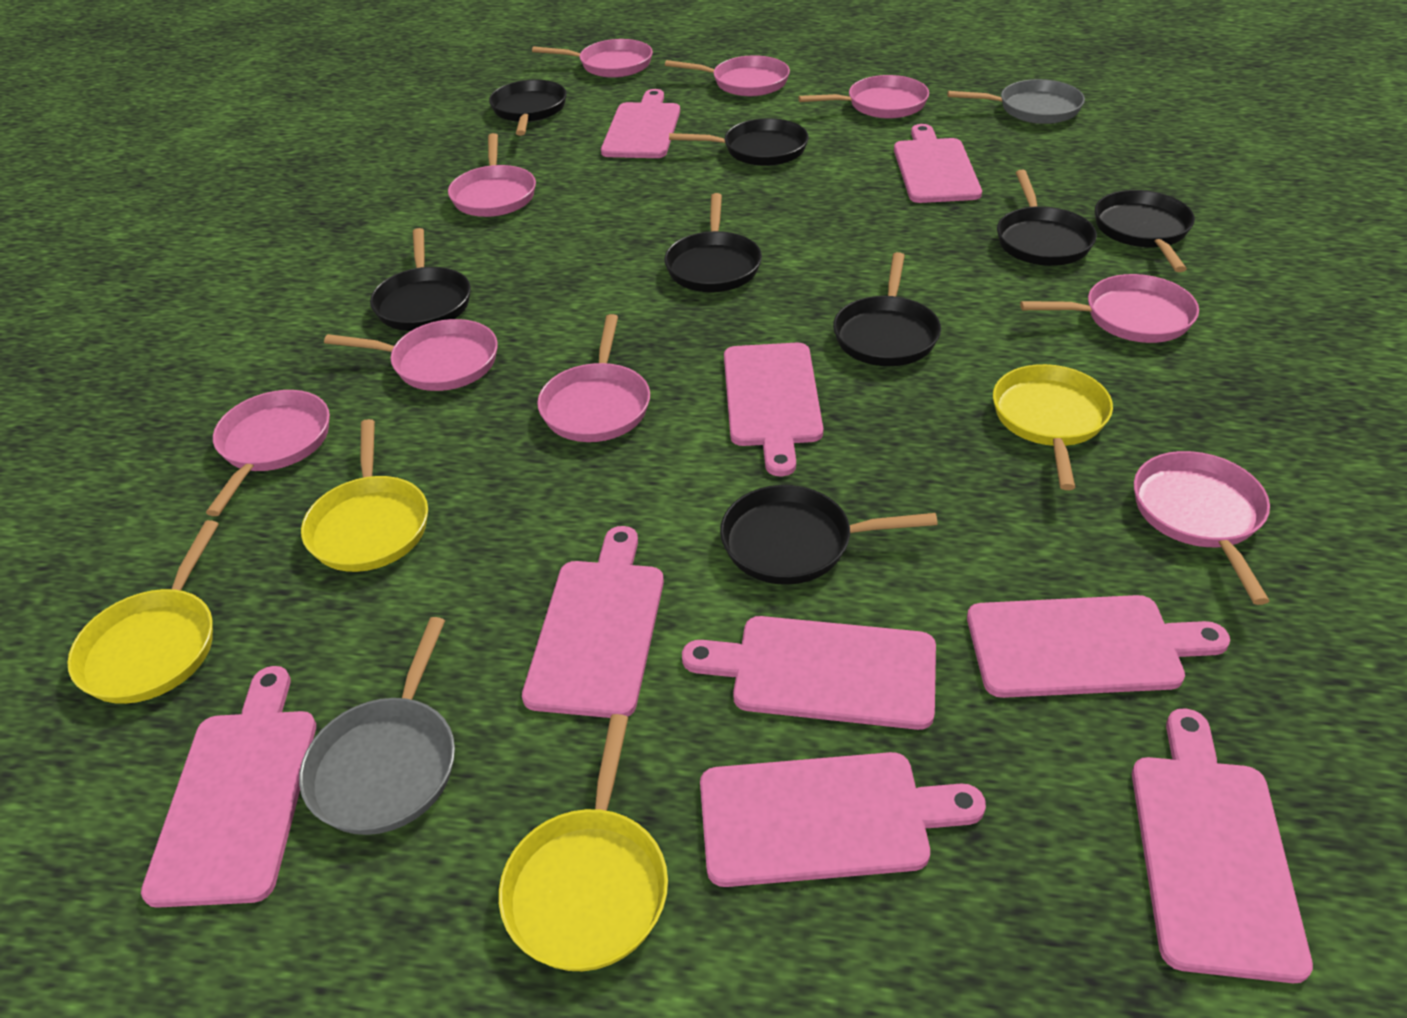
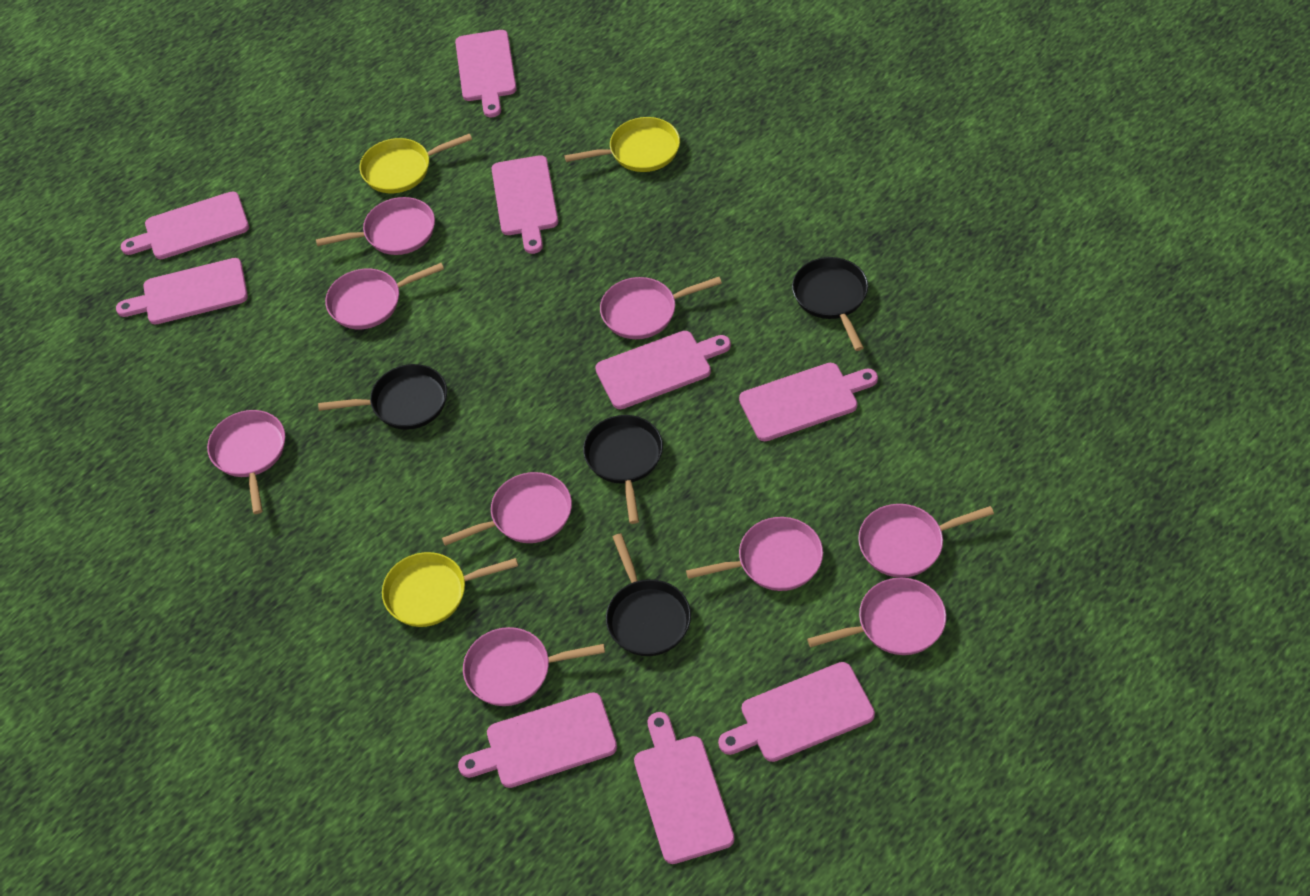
black pan: [370,228,471,331] [489,80,567,136] [664,193,762,292] [669,118,809,166] [720,485,938,585] [833,252,941,366] [997,170,1097,266] [1095,190,1195,272] = 8 -> [318,364,447,430] [583,415,663,524] [606,533,691,656] [792,257,868,351] = 4
grey pan: [299,617,455,835] [947,79,1085,124] = 2 -> none = 0
yellow pan: [67,520,219,704] [301,419,428,572] [499,714,668,971] [993,364,1113,490] = 4 -> [360,133,472,193] [382,552,518,627] [565,117,680,172] = 3

